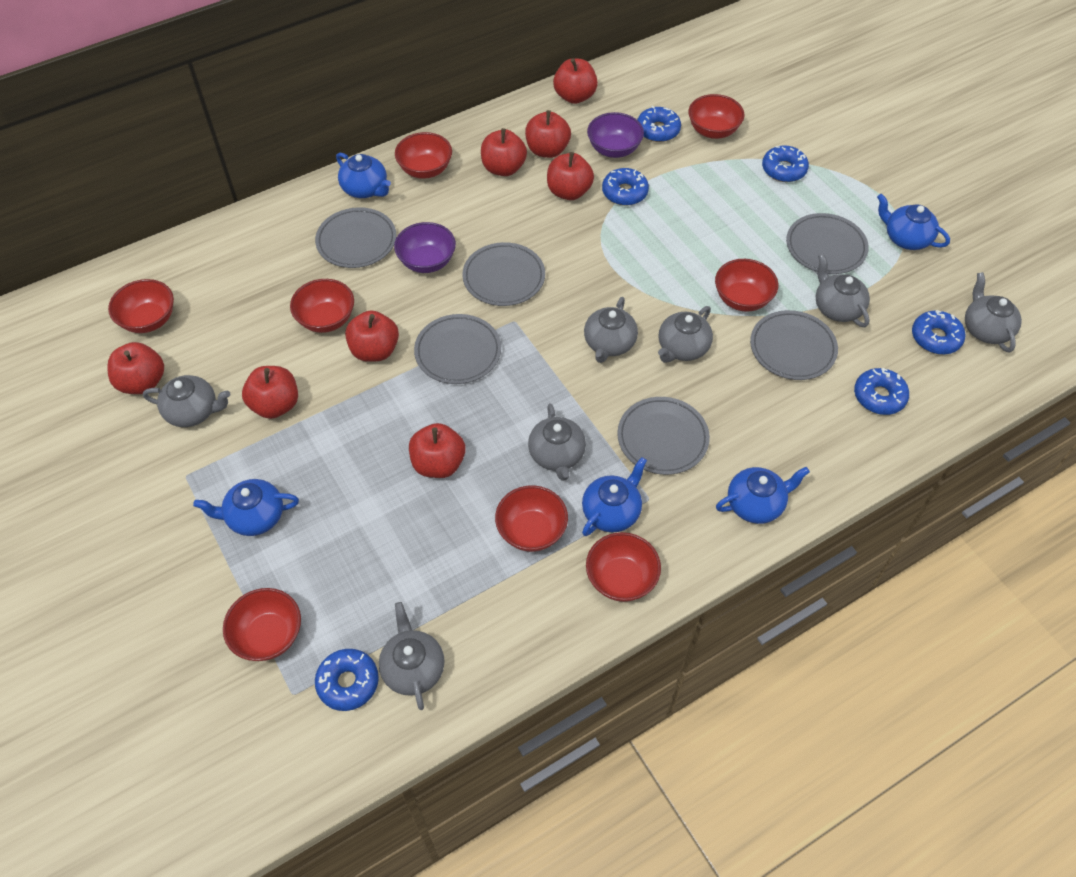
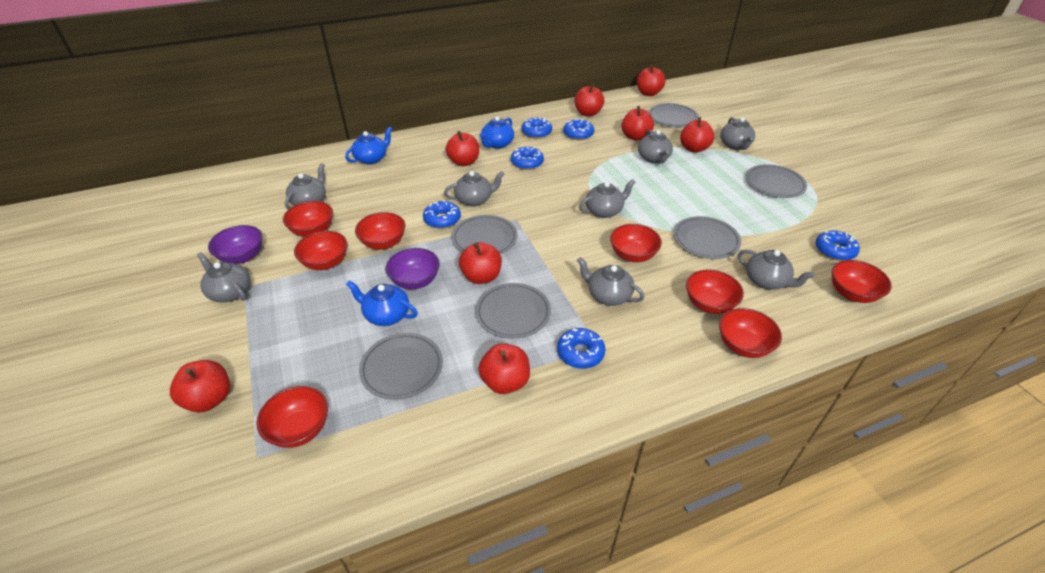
blue teapot: [193,479,299,536] [336,152,391,198] [582,457,647,536] [716,467,810,524] [877,194,950,250] = 5 -> [345,126,392,165] [346,280,418,326] [479,116,514,149] = 3
grey teapot: [143,375,231,427] [379,602,445,710] [528,403,586,481] [584,297,638,363] [658,306,713,363] [816,254,870,327] [965,272,1022,353] = 7 -> [197,252,250,302] [285,163,326,210] [444,171,504,206] [577,257,645,306] [579,179,635,218] [638,130,673,163] [720,117,755,150] [738,250,815,290] = 8

